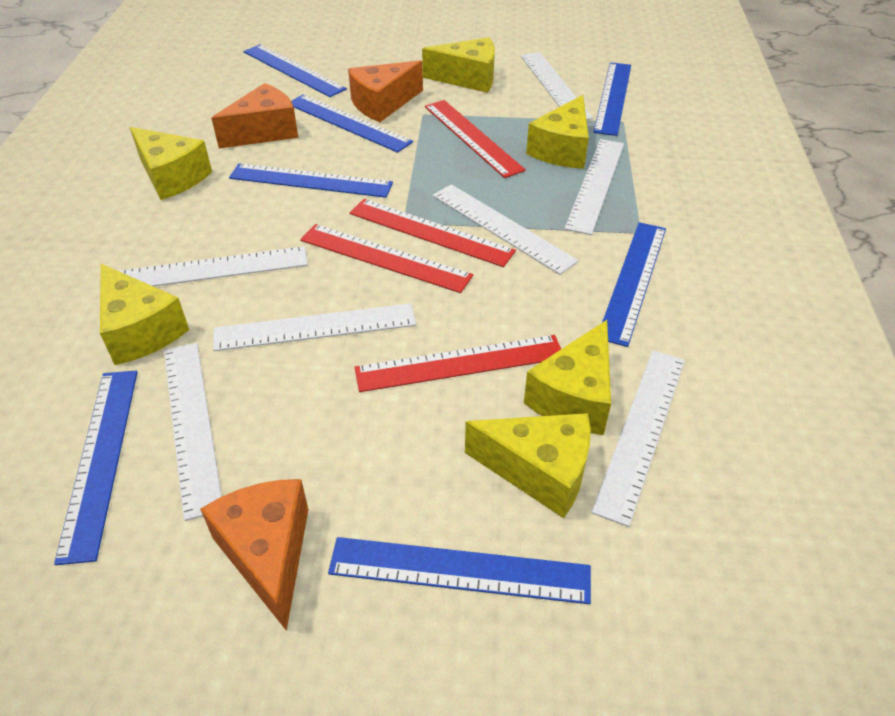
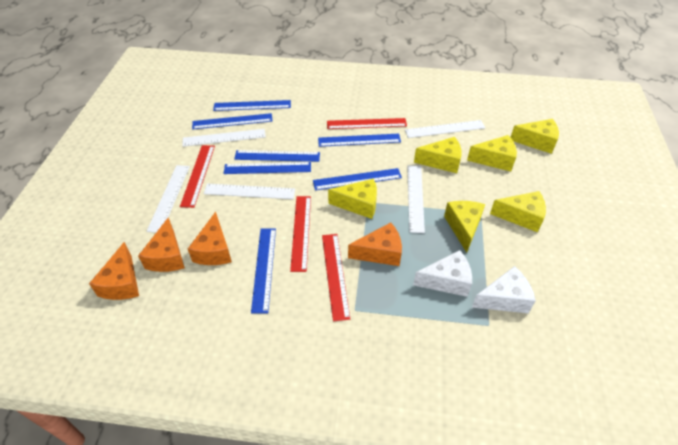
orange cheese: [200,479,309,631] [212,83,298,149] [348,60,423,122] = 3 -> [89,242,139,300] [138,217,185,272] [188,212,232,265] [348,222,402,266] = 4
white cheese: none = 0 -> [413,250,472,297] [472,266,536,313] = 2
white ruler: [119,246,308,286] [164,343,222,521] [213,303,416,351] [433,184,579,275] [520,52,593,120] [564,139,624,235] [591,350,685,527] = 7 -> [147,165,190,233] [182,129,266,147] [204,183,295,199] [405,120,485,138] [407,165,425,233] = 5

